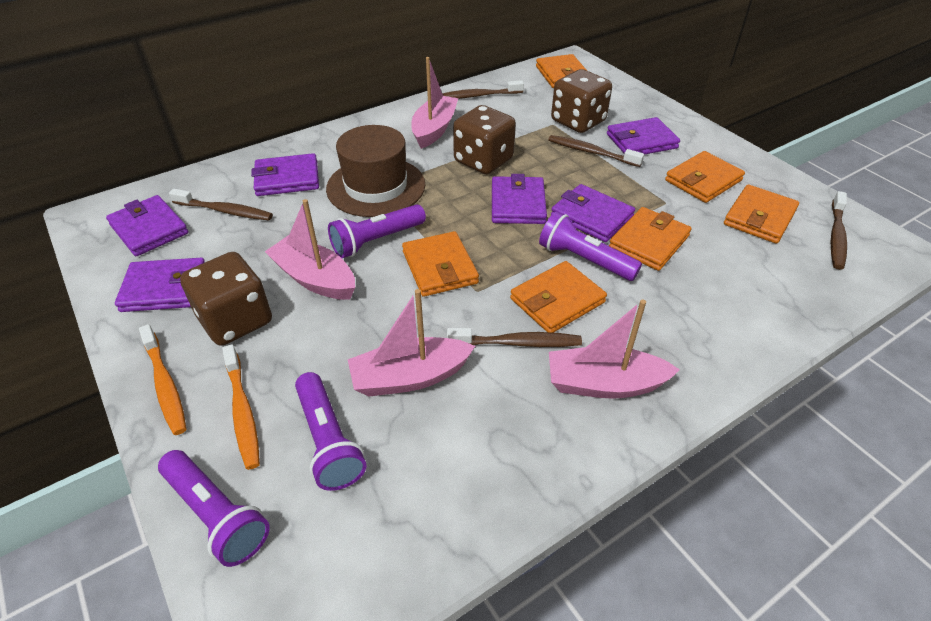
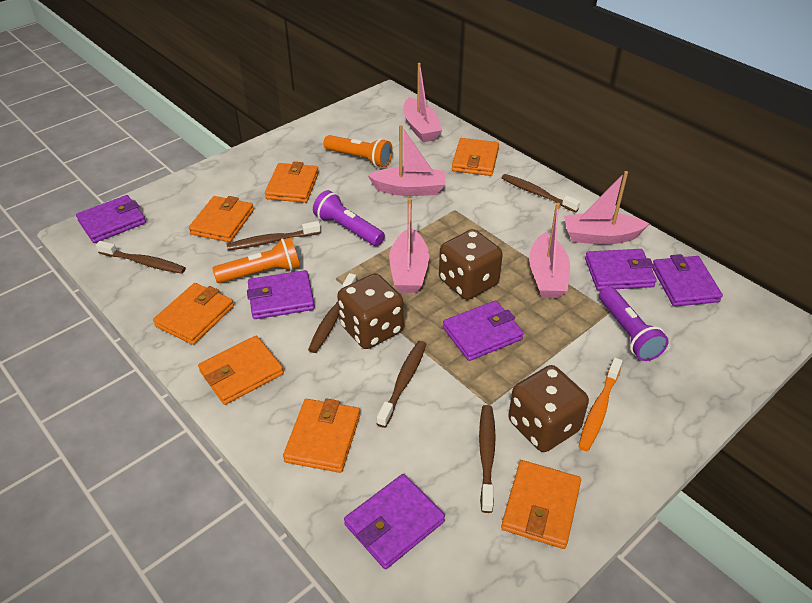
brown hat: [326,125,425,217] = 1 -> none = 0
brown toothbrush: [169,189,273,220] [442,80,524,99] [447,328,582,347] [548,135,644,167] [831,191,847,270] = 5 -> [96,241,186,274] [226,221,321,250] [308,273,356,353] [377,341,426,428] [479,405,496,513] [502,174,580,212] = 6
orange flashlight: none = 0 -> [212,237,300,283] [323,135,393,167] = 2
orange toothbrush: [139,324,186,435] [222,344,260,470] = 2 -> [578,358,623,451] = 1
orange wallet: [402,231,479,297] [510,261,607,333] [536,54,586,88] [609,207,692,271] [665,151,745,203] [724,184,799,244] = 6 -> [153,283,234,345] [189,196,254,242] [198,336,284,405] [265,162,319,203] [283,398,360,473] [452,138,499,176] [501,460,581,549] = 7
pink boat: [265,199,355,300] [348,289,475,397] [411,57,458,149] [549,300,680,399] = 4 -> [368,125,446,196] [389,198,429,293] [403,63,442,142] [529,203,570,298] [564,171,650,245] = 5
purple flashlight: [158,450,270,567] [295,372,366,491] [328,204,426,258] [539,212,642,281] = 4 -> [313,190,385,246] [599,286,669,361] = 2

